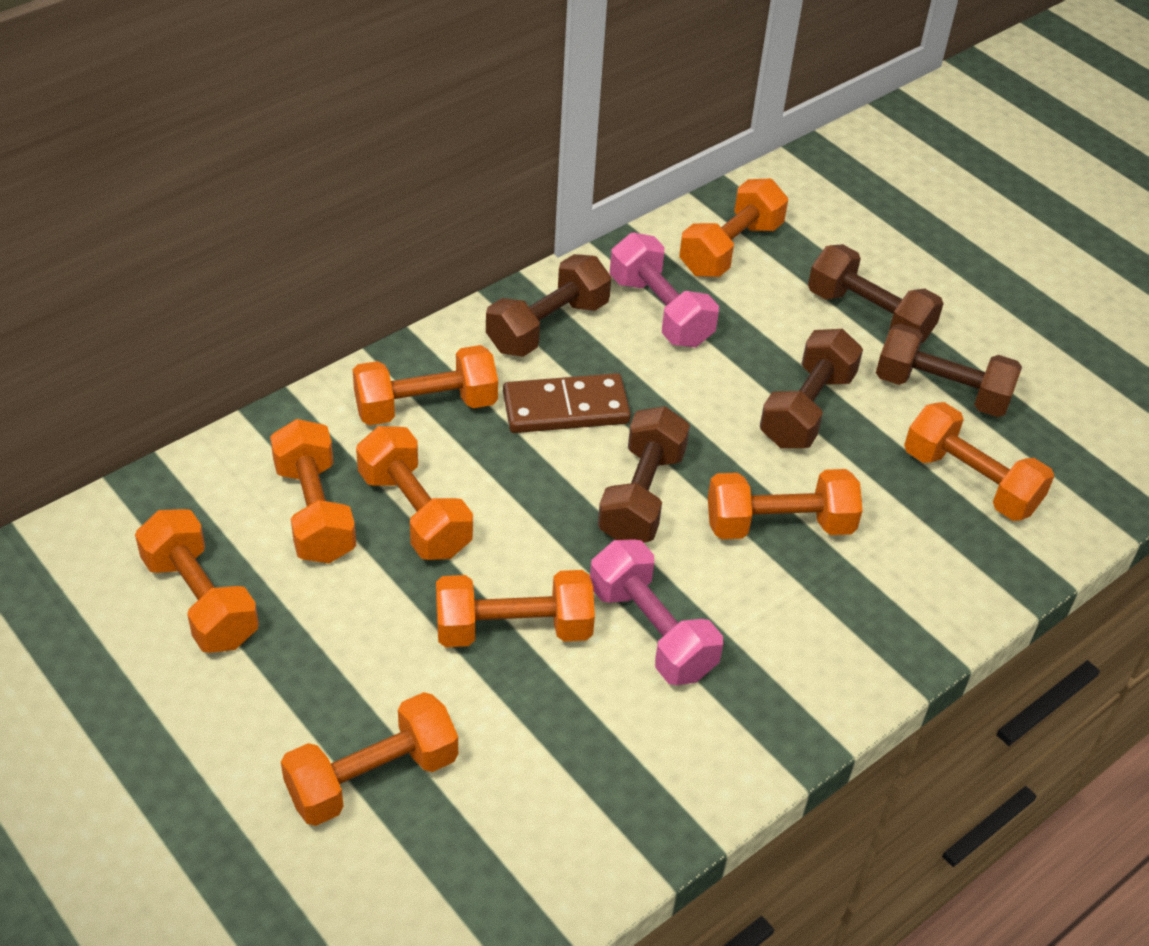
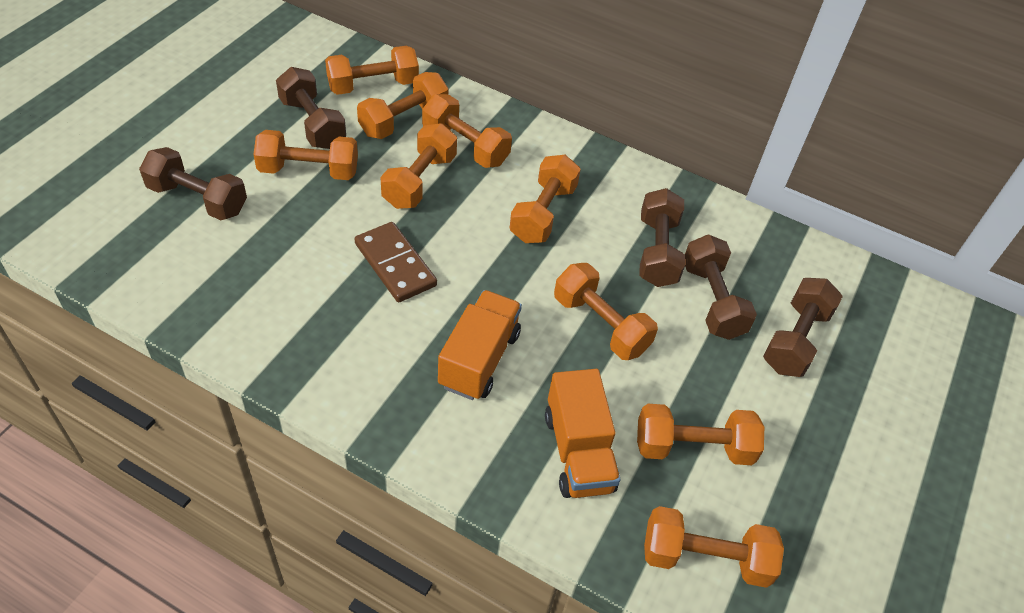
orange truck: none = 0 -> [438,290,522,400] [545,369,620,498] = 2
pink dumbbell: [590,539,723,685] [610,233,719,347] = 2 -> none = 0

